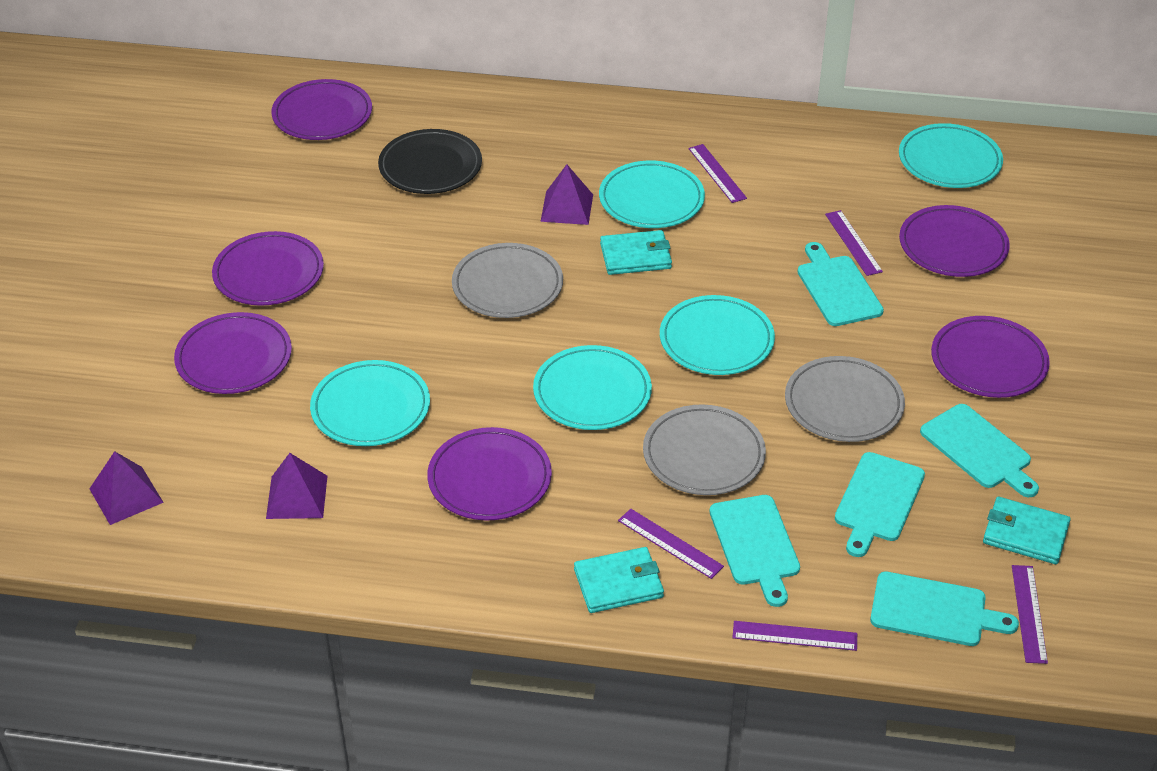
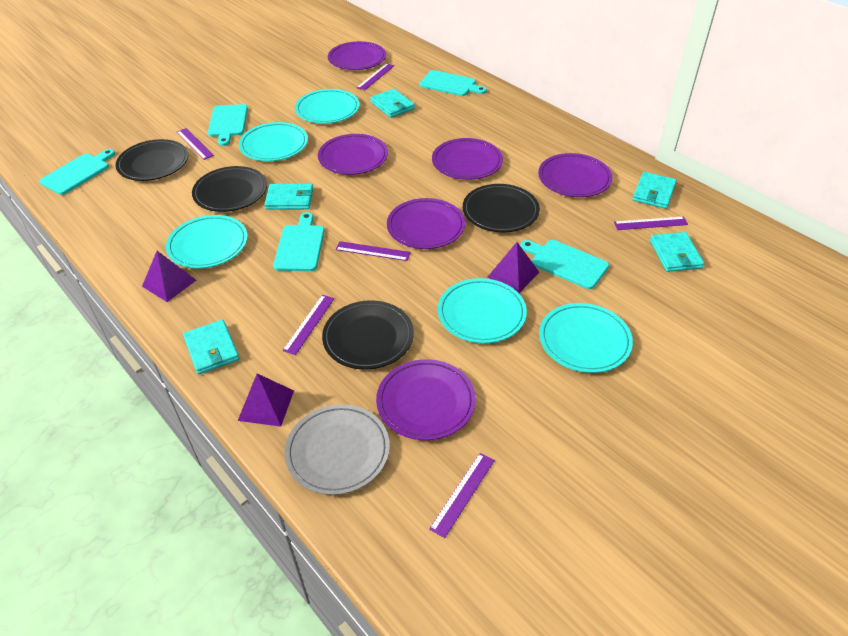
black plate: [378,129,482,194] = 1 -> [116,139,188,181] [192,166,267,212] [322,300,414,370] [463,184,540,233] = 4
grey plate: [452,243,563,318] [643,404,766,495] [785,356,905,442] = 3 -> [284,404,390,495] = 1
purple ruler: [618,509,724,579] [688,144,747,203] [732,621,857,651] [825,210,883,276] [1012,565,1048,664] = 5 -> [177,128,214,160] [283,295,334,355] [336,241,411,261] [357,63,394,90] [429,453,495,538] [614,217,688,230] = 6
turquoise wallet: [574,547,664,613] [600,230,672,275] [983,497,1071,564] = 3 -> [183,320,239,374] [264,184,313,210] [370,89,415,118] [633,172,677,209] [650,232,704,272] = 5

